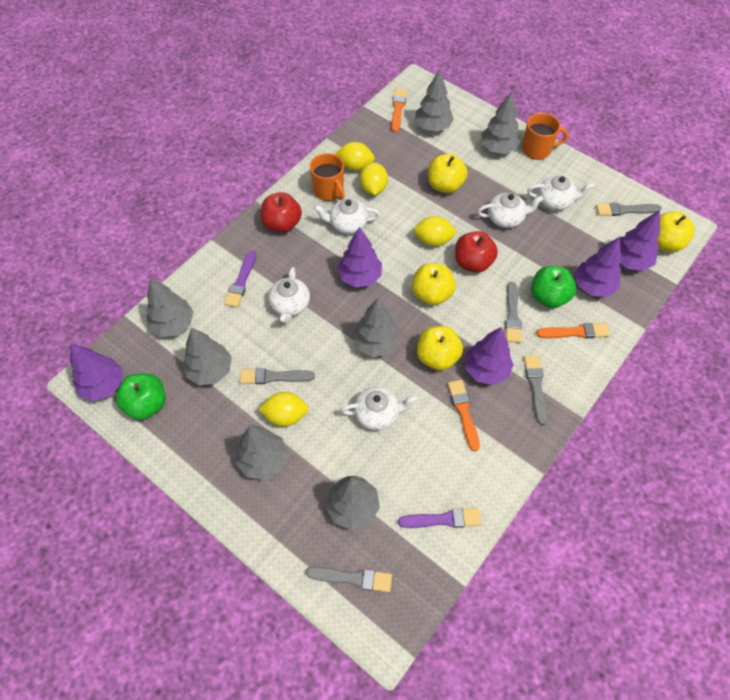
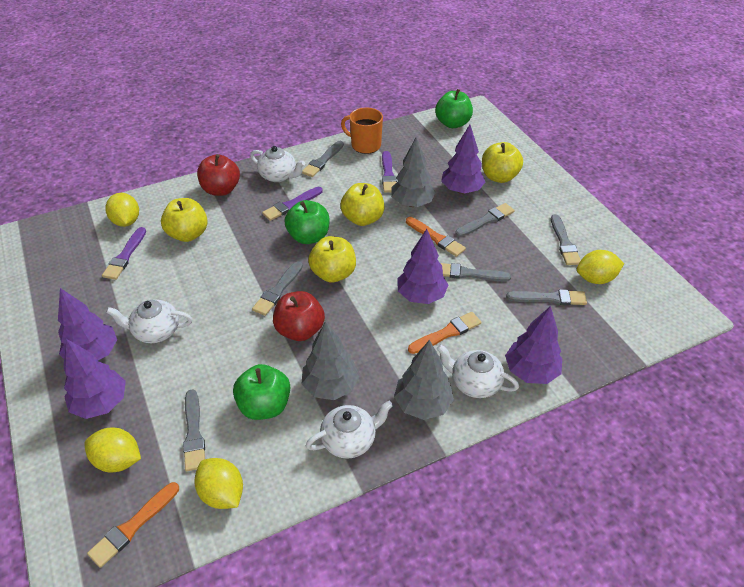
green apple: [116,373,166,420] [531,266,576,308] = 2 -> [233,364,290,420] [285,200,330,244] [435,89,473,128] = 3
grey brush: [240,368,315,384] [306,567,392,592] [505,282,522,343] [524,355,547,425] [596,202,662,216] = 5 -> [183,389,205,471] [252,261,303,316] [302,141,344,177] [440,263,511,282] [455,203,515,237] [506,289,587,305] [551,214,581,265] = 7
grey tree: [146,278,194,337] [183,327,232,385] [236,426,288,480] [325,476,380,530] [352,298,399,357] [415,69,454,132] [481,92,521,154] = 7 -> [301,321,360,400] [391,137,436,207] [394,340,454,420] = 3
orange mug: [310,153,345,201] [522,113,568,160] = 2 -> [341,107,383,154] = 1
purple brush: [224,250,256,308] [398,508,481,528] = 2 -> [102,227,146,280] [262,187,323,221] [382,151,397,193] = 3
white teapot: [268,267,310,324] [314,198,380,234] [340,387,417,430] [477,193,544,228] [527,176,595,210] = 5 -> [106,300,193,343] [250,146,305,182] [306,401,393,459] [437,344,519,398] = 4

